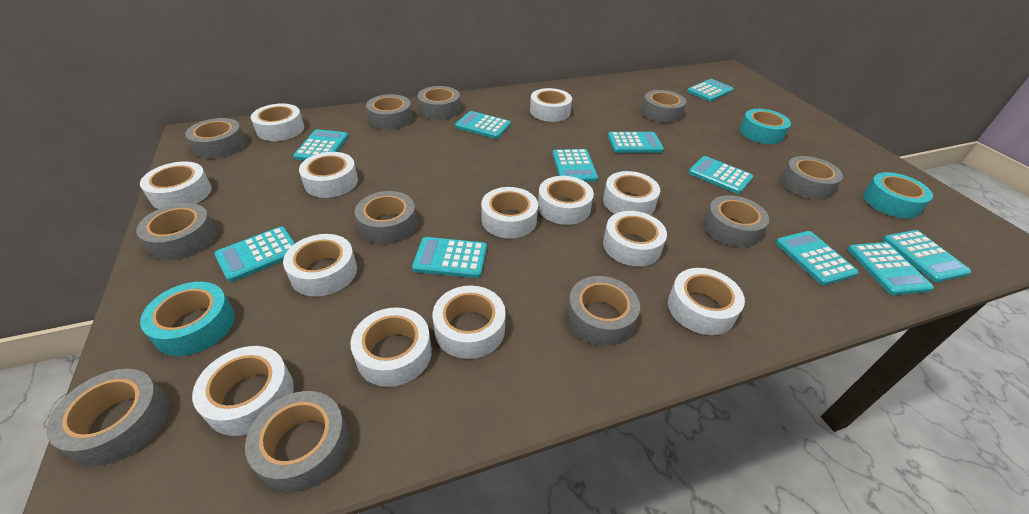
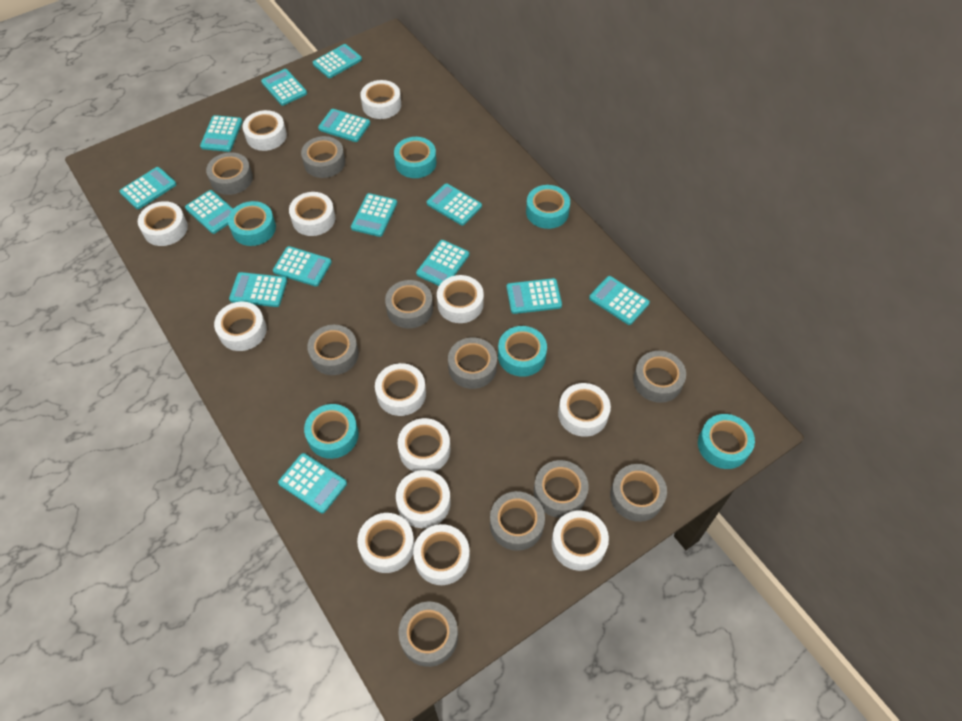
grey tape: [46,369,169,466] [136,203,216,260] [185,118,246,159] [245,391,349,493] [355,191,417,244] [366,94,412,130] [418,86,460,120] [567,276,640,346] [642,90,686,123] [704,195,769,247] [781,156,843,200] = 11 -> [206,152,253,195] [301,136,345,178] [307,325,359,375] [385,280,433,328] [398,602,458,667] [448,337,497,389] [490,491,545,551] [534,460,589,518] [610,464,667,522] [633,351,686,403] = 10
turquoise calculator: [214,227,295,282] [293,129,348,160] [412,237,487,278] [455,111,511,139] [553,149,598,182] [608,132,664,153] [687,79,734,102] [688,156,753,194] [776,231,859,285] [848,242,934,295] [882,230,971,282] = 11 -> [119,167,176,209] [185,190,233,234] [200,115,242,152] [229,272,287,307] [261,69,307,106] [273,246,332,286] [278,453,347,514] [313,44,362,78] [318,109,370,142] [351,193,397,237] [416,240,469,286] [427,183,482,225] [507,278,562,314] [589,276,650,325] = 14
turquoise tape: [140,282,235,356] [740,109,791,144] [863,172,933,219] = 3 -> [228,201,276,246] [304,404,359,459] [394,137,437,178] [498,326,547,377] [526,185,570,229] [698,414,755,469] = 6

